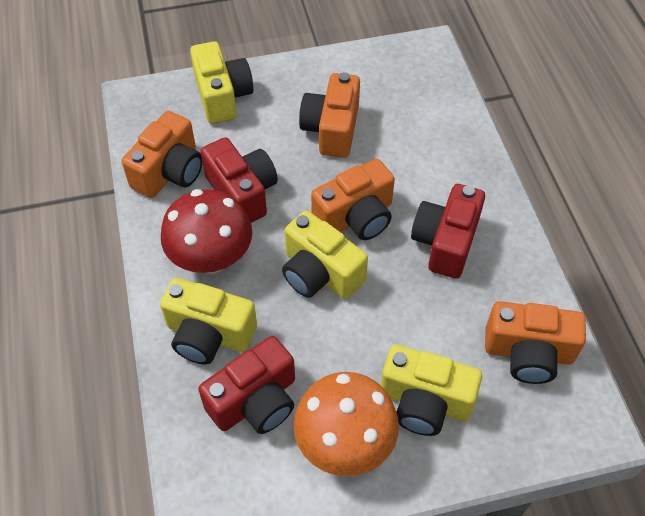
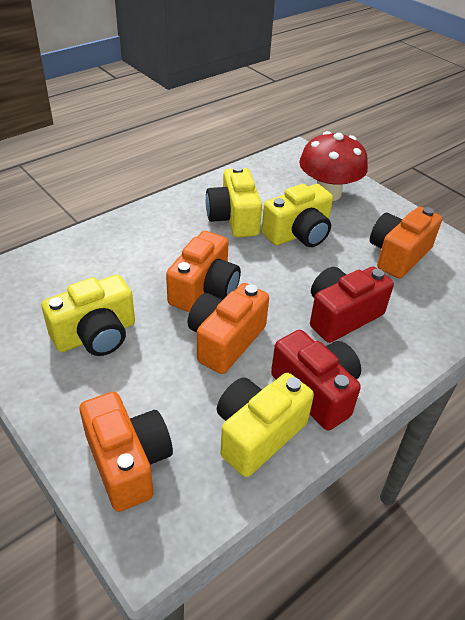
orange mushroom: [293,372,399,476] = 1 -> none = 0
red camera: [198,336,295,434] [200,137,278,223] [411,184,485,279] = 3 -> [271,330,361,430] [310,267,394,343] = 2

